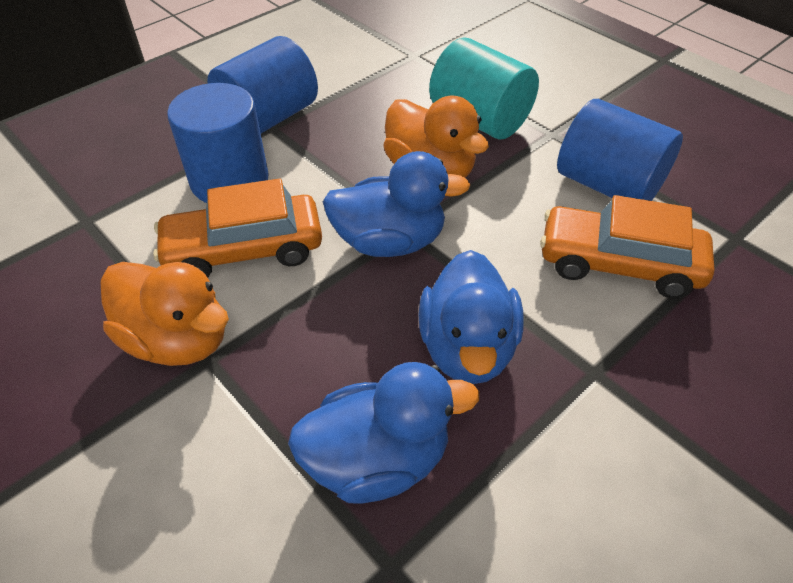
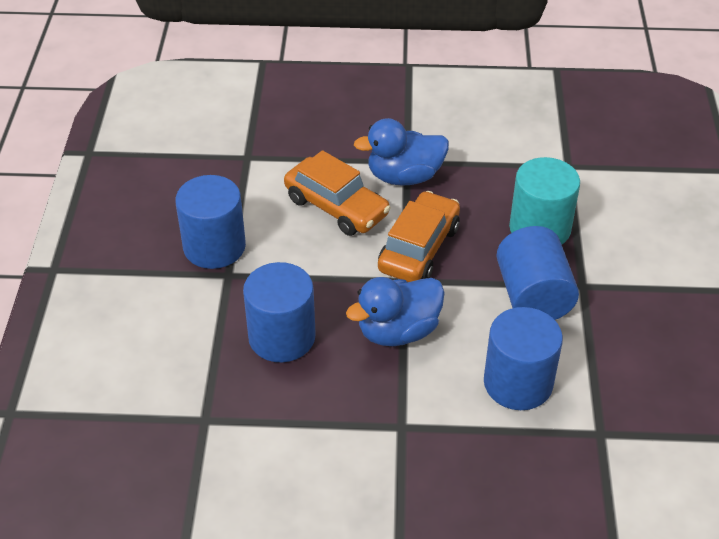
blue cylinder: [167,83,268,203] [207,36,318,133] [557,99,683,201] = 3 -> [175,175,246,269] [243,262,316,362] [484,307,563,410] [496,226,579,320] = 4
blue duck: [288,362,479,504] [323,151,470,257] [418,250,524,384] = 3 -> [346,277,445,346] [354,118,449,186] = 2
orange duck: [101,262,229,366] [383,96,489,178] = 2 -> none = 0

